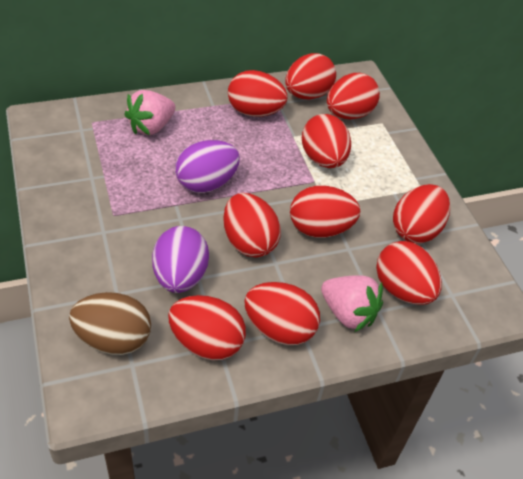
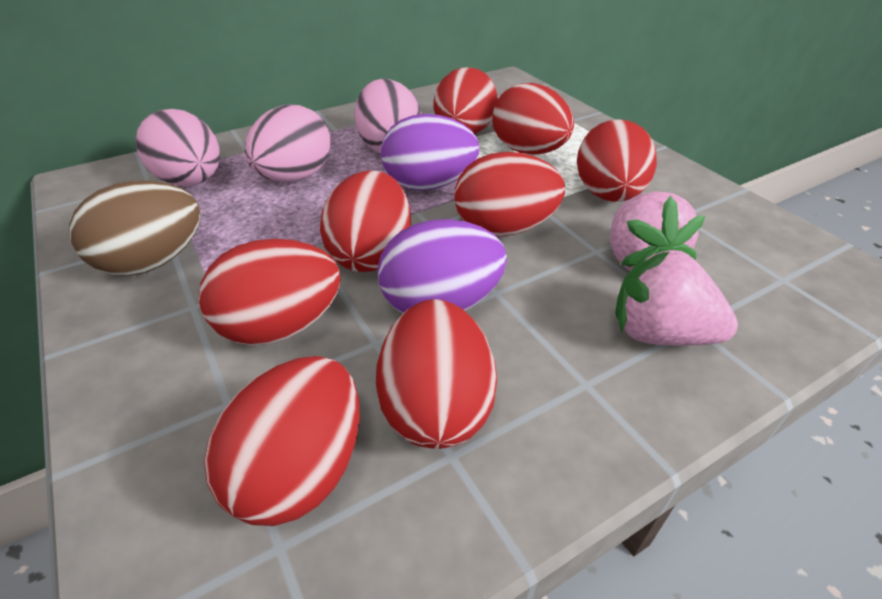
pink egg: none = 0 -> [136,109,220,186] [245,105,331,182] [354,79,421,153] = 3
red egg: [168,295,246,360] [223,193,281,258] [228,70,288,117] [244,282,320,345] [285,53,336,100] [290,185,360,238] [302,114,351,168] [327,73,380,120] [376,241,442,305] [393,184,450,243] = 10 -> [199,239,341,345] [204,356,360,526] [320,170,411,272] [376,299,497,449] [433,67,498,134] [454,152,565,236] [493,83,574,155] [577,119,657,202] = 8

